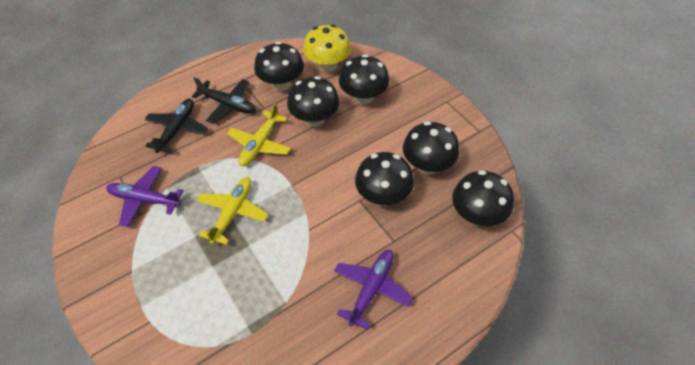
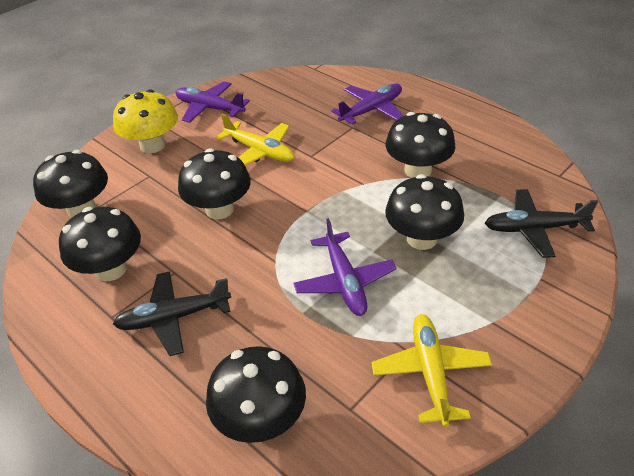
purple plane: [106,166,184,227] [334,250,413,330] = 2 -> [176,81,250,123] [294,218,397,316] [331,83,404,125] = 3

